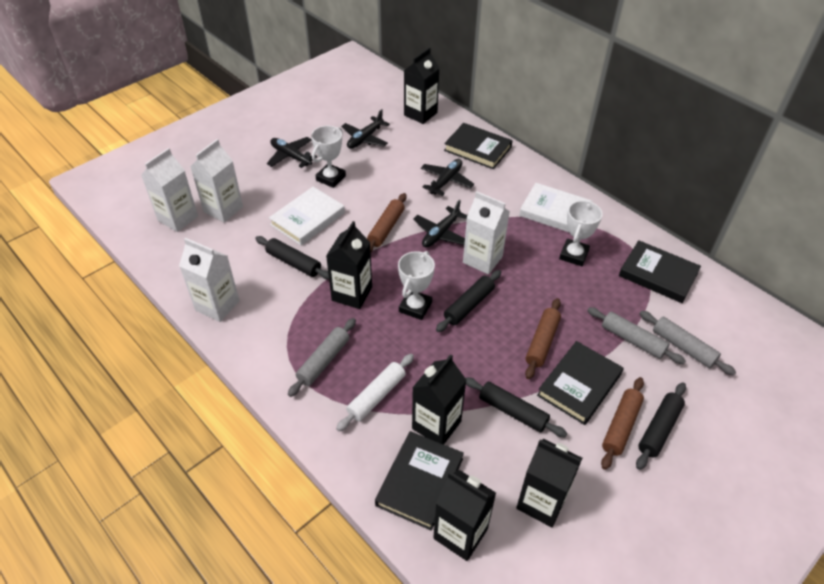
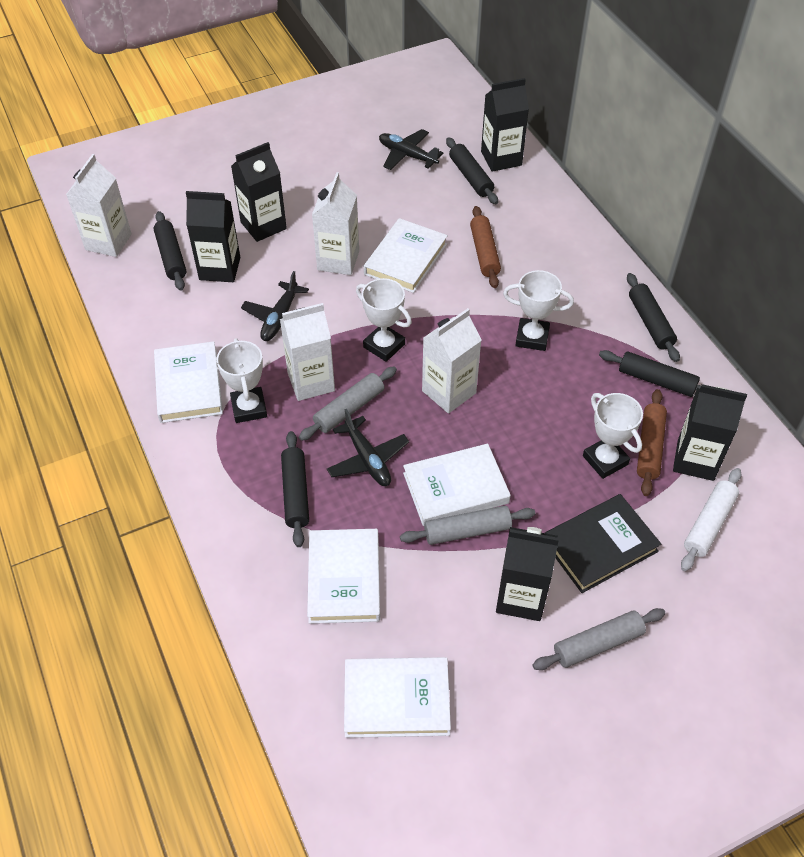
black book: [375,431,464,530] [444,123,512,169] [537,341,623,425] [619,240,701,303] = 4 -> [545,494,662,593] = 1
black plane: [267,137,318,168] [341,109,390,149] [413,200,467,247] [421,159,474,196] = 4 -> [241,271,309,341] [327,409,409,486] [379,129,444,170] = 3
black rolling pin: [255,236,329,280] [436,270,501,332] [466,377,567,437] [636,382,686,470] = 4 -> [154,211,186,291] [281,431,309,547] [446,137,498,204] [599,350,701,397] [627,273,680,362] = 5
brown rolling pin: [367,193,407,252] [525,298,561,379] [601,377,644,470] = 3 -> [470,206,501,288] [637,389,667,496] = 2
white book: [269,187,345,246] [519,183,593,232] = 2 -> [154,341,223,423] [307,529,380,624] [344,657,451,738] [364,218,448,293] [403,444,511,526] = 5
white trophy: [311,126,346,188] [398,251,435,320] [559,200,603,266] = 3 -> [216,338,267,423] [356,278,412,362] [503,270,574,351] [583,393,643,479] = 4

